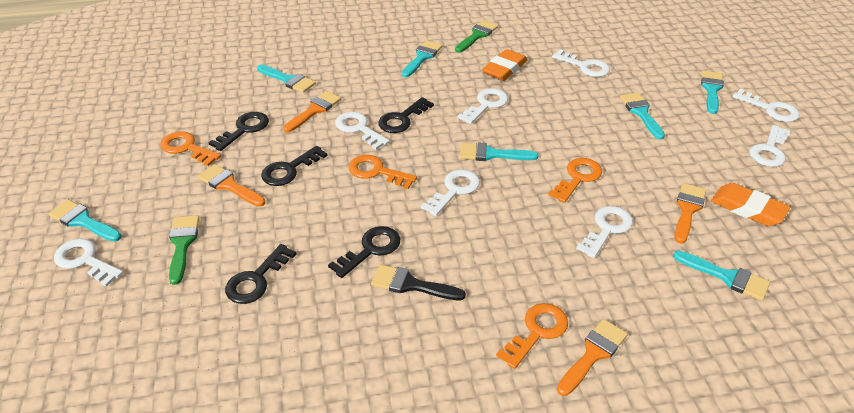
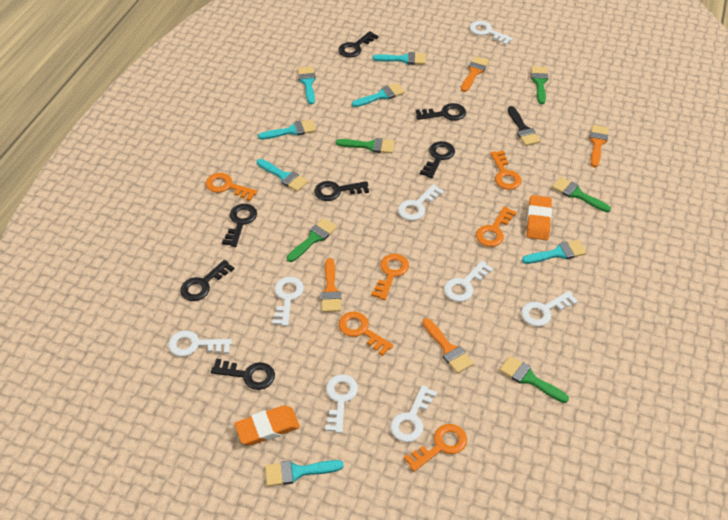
black key: [208,112,269,151] [225,244,297,304] [261,146,328,186] [328,226,400,278] [378,97,434,133] = 5 -> [180,260,234,301] [211,359,275,390] [222,204,257,247] [314,181,369,201] [338,31,378,58] [415,103,466,121] [420,141,455,178] = 7
green brush: [169,215,200,285] [455,20,498,53] = 2 -> [287,218,337,262] [336,138,395,153] [500,356,569,403] [531,66,548,104] [552,177,611,212] = 5
orange key: [160,131,221,166] [349,155,417,189] [496,303,568,369] [548,158,602,203] = 4 -> [206,173,257,201] [338,312,393,356] [371,254,409,300] [404,424,467,472] [476,206,517,247] [490,150,522,190] = 6

